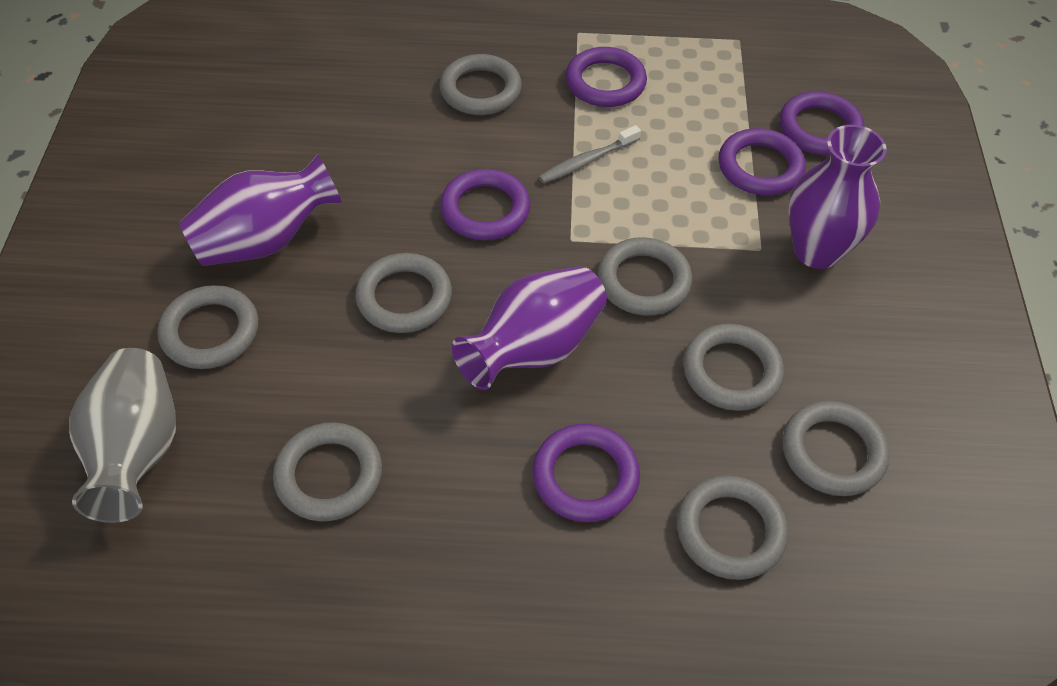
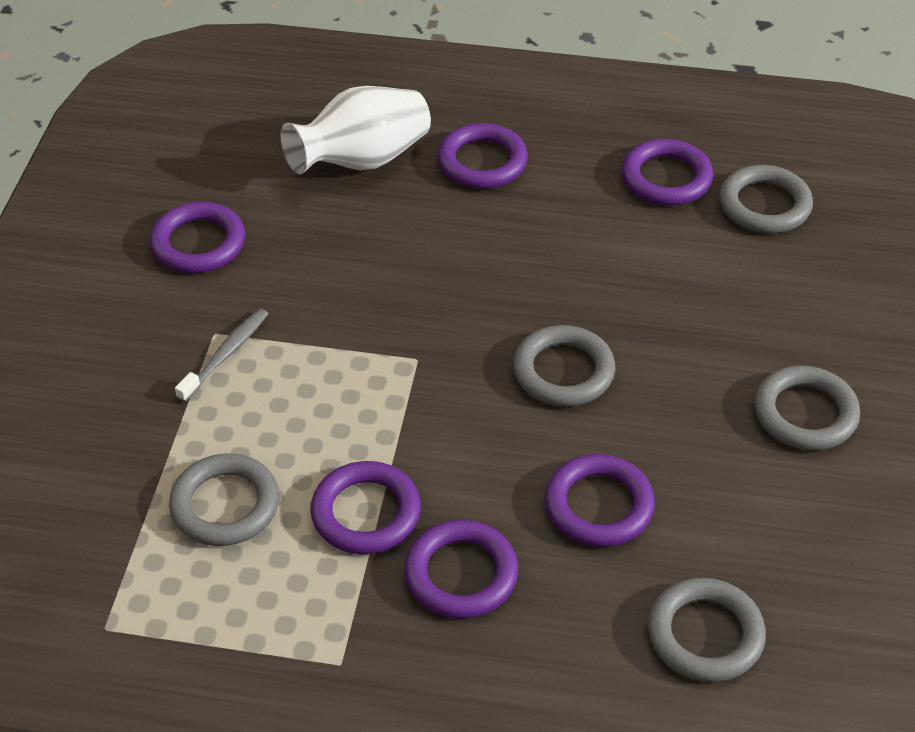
grey ring: [158,285,258,369] [273,422,382,521] [355,253,452,333] [439,54,522,115] [598,237,692,316] [677,475,788,580] [683,324,784,411] [782,401,890,496] = 8 -> [169,453,279,546] [513,325,615,407] [648,578,766,682] [719,165,813,233] [754,366,860,450] = 5
grey vase: [69,348,176,523] = 1 -> none = 0
purple ring: [440,169,530,240] [532,424,640,522] [565,47,647,107] [718,128,806,195] [779,91,865,155] = 5 -> [150,202,245,273] [311,461,421,554] [405,520,518,618] [438,123,528,189] [545,454,655,547] [621,139,713,206] = 6
purple vase: [179,154,342,266] [452,266,607,390] [788,125,887,269] = 3 -> none = 0
white vase: none = 0 -> [281,86,431,174] = 1

